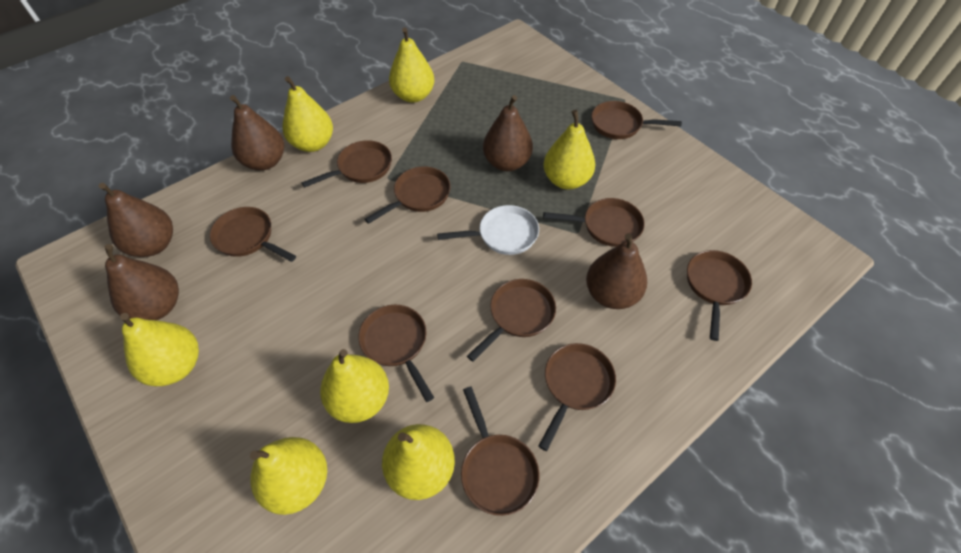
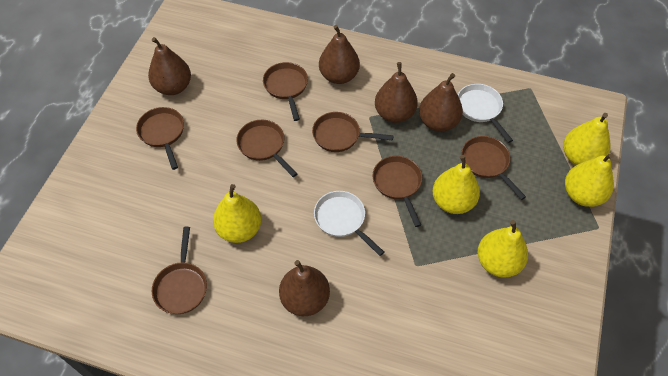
brown pan: [210,207,296,262] [302,140,392,188] [358,305,434,402] [365,166,451,224] [461,386,539,516] [467,279,556,362] [538,343,616,451] [543,198,645,247] [591,101,682,139] [687,250,752,341] = 10 -> [136,107,184,170] [152,227,207,314] [236,120,297,177] [263,62,308,121] [312,112,394,152] [373,156,422,227] [461,136,526,200] = 7
white pan: [437,205,539,255] = 1 -> [314,191,384,256] [458,84,513,143] = 2
yellow pear: [120,313,199,386] [250,437,327,515] [283,76,333,152] [320,349,389,423] [382,424,455,500] [389,27,434,103] [543,110,595,190] = 7 -> [213,184,261,243] [432,155,480,214] [478,220,528,278] [563,113,611,165] [565,153,614,207] = 5

